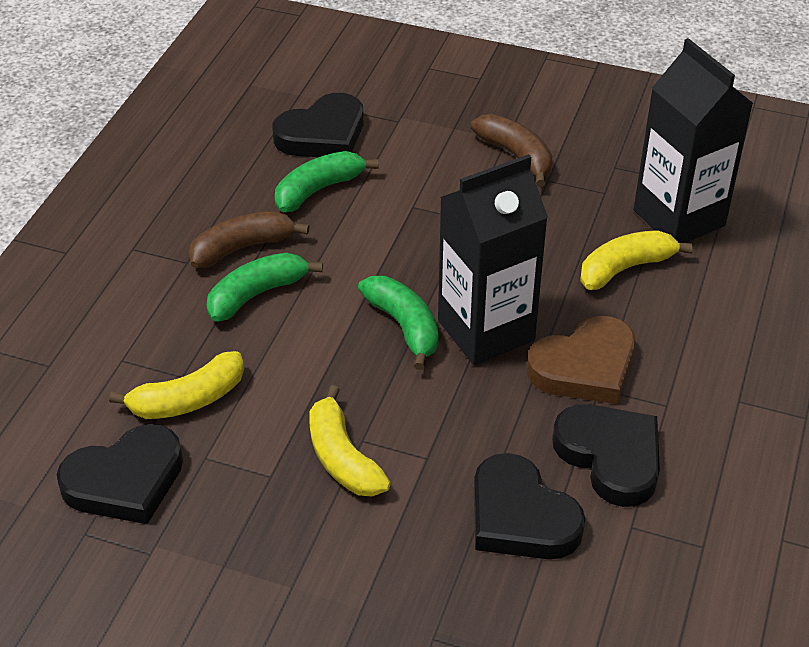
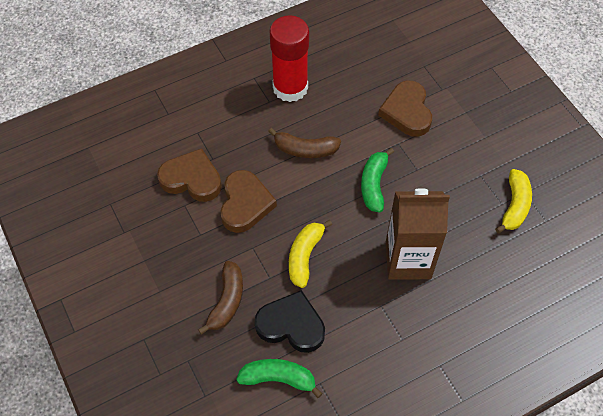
black carton: [438,154,548,365] [634,38,754,243] = 2 -> none = 0
black heart: [57,424,183,524] [272,93,363,157] [474,453,585,559] [552,404,660,507] = 4 -> [254,290,325,353] = 1
brown carton: none = 0 -> [386,188,450,280] = 1
brown heart: [527,316,636,404] = 1 -> [157,148,222,202] [220,170,277,233] [378,81,432,137] = 3
green banana: [207,252,323,322] [275,151,379,212] [358,276,439,370] = 3 -> [236,359,323,398] [361,148,394,212] = 2
red glue stick: none = 0 -> [270,15,309,102] = 1
yellow banana: [109,351,244,419] [309,385,391,496] [580,230,694,290] = 3 -> [289,220,332,288] [495,169,532,233] = 2

